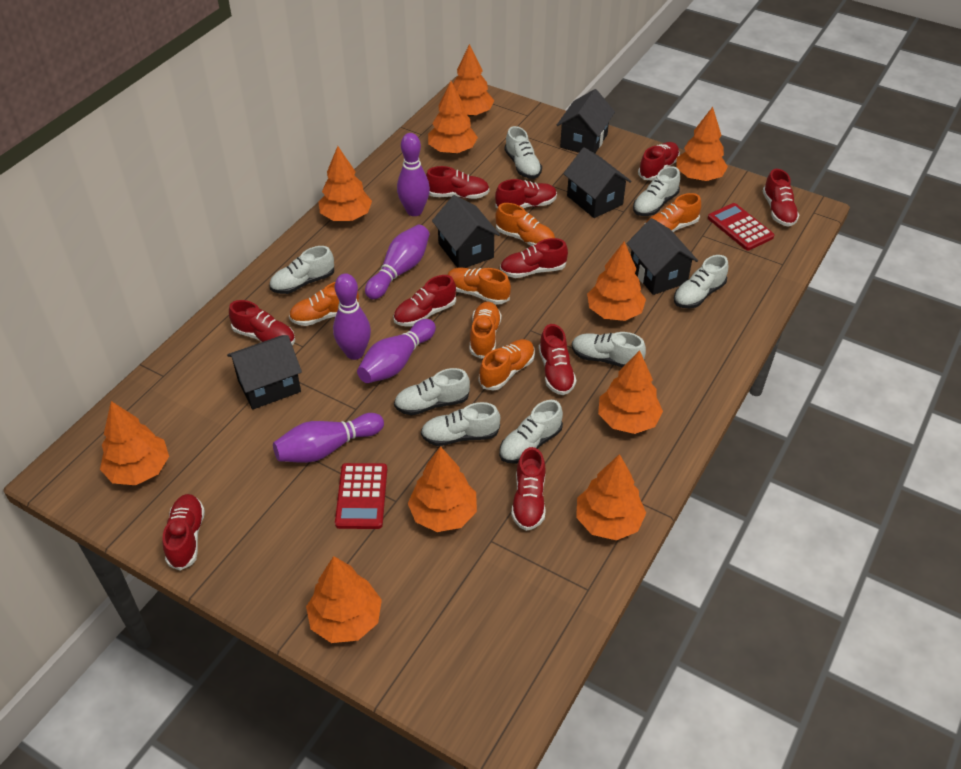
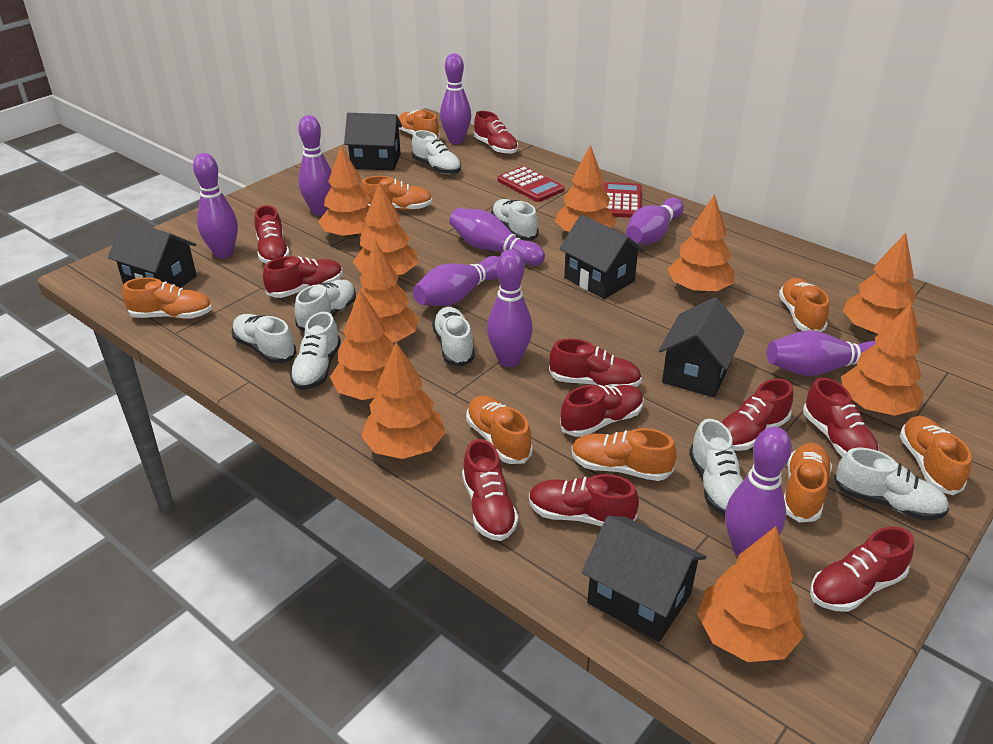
orange shoe: [289,282,359,326] [448,267,511,305] [469,302,502,359] [479,339,535,391] [496,203,555,246] [644,193,701,232] = 6 -> [123,277,212,319] [361,176,432,211] [398,110,440,139] [466,395,533,464] [571,428,676,481] [779,278,829,332] [784,443,832,523] [900,416,972,495] = 8
purple bowling pin: [273,413,384,463] [333,274,371,360] [357,319,436,383] [365,225,430,299] [397,133,430,216] = 5 -> [193,153,238,259] [298,115,332,216] [413,256,499,306] [440,53,471,144] [449,208,545,266] [487,249,533,367] [626,198,684,244] [725,427,792,556] [766,330,876,376] = 9

